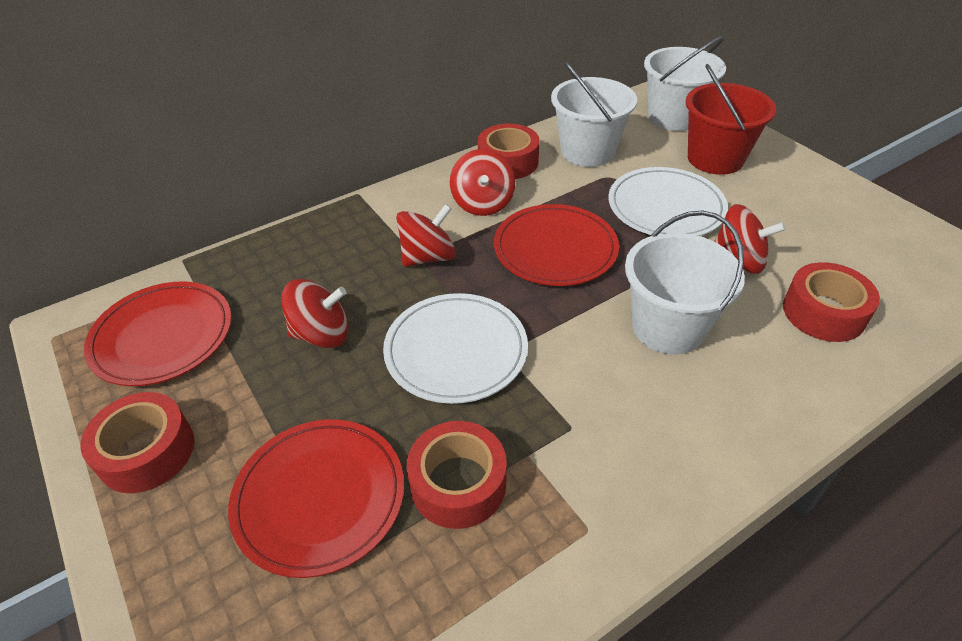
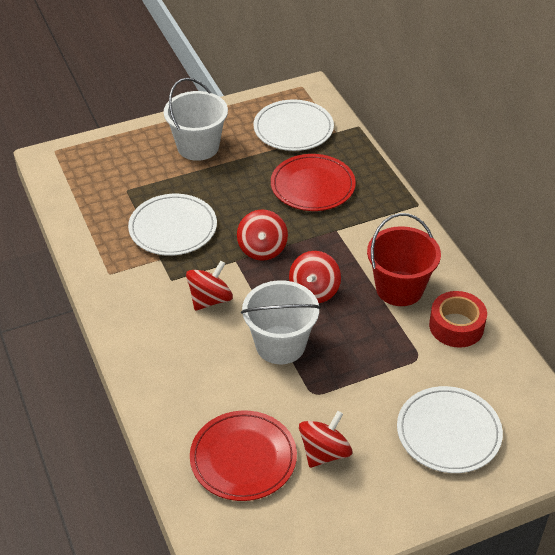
red plate: [84,281,232,386] [228,419,404,578] [494,204,619,286] = 3 -> [190,410,297,501] [271,154,356,211] = 2
red tape: [80,392,194,493] [407,421,507,529] [478,124,539,179] [783,262,880,342] = 4 -> [429,291,487,348] = 1
white bucket: [551,61,637,167] [625,210,745,355] [644,36,726,131] = 3 -> [164,78,228,161] [241,280,321,364] = 2
white plate: [383,293,528,404] [608,167,728,236] = 2 -> [128,194,217,256] [253,99,334,151] [397,386,503,473] = 3

